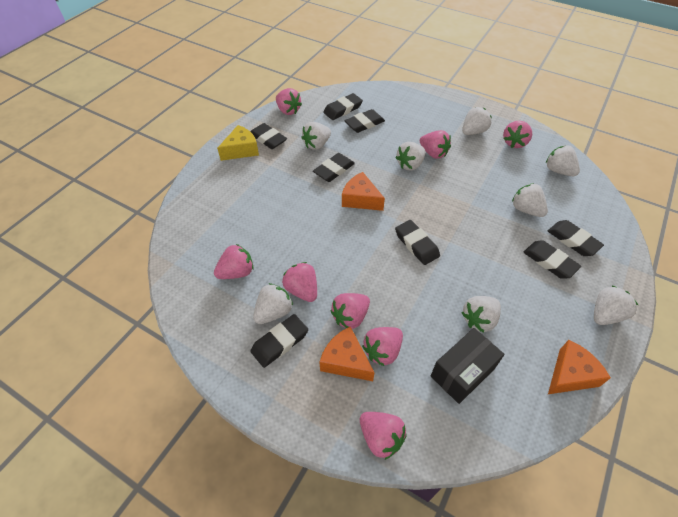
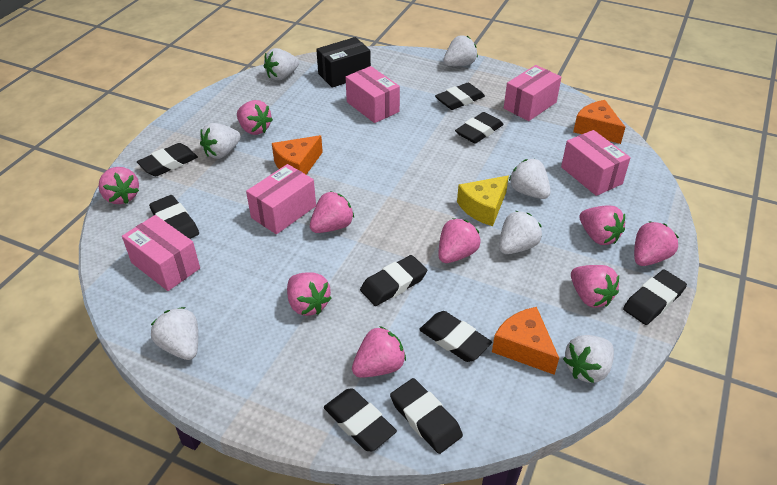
black eraser: [250,123,287,149] [250,314,308,368] [313,153,355,182] [323,93,363,120] [344,109,385,133] [395,220,440,265] [524,240,581,279] [548,220,604,256] = 8 -> [137,143,198,176] [149,195,199,239] [324,388,397,451] [360,255,427,306] [390,378,463,454] [419,311,492,362] [435,83,485,110] [455,112,504,143] [623,269,687,325] = 9
pink box: none = 0 -> [122,215,200,291] [246,164,316,234] [346,66,400,123] [504,65,561,121] [561,130,631,196] = 5
pink strawberry: [214,244,254,279] [276,88,302,115] [282,262,317,302] [330,293,370,329] [360,412,407,460] [362,327,403,366] [420,130,451,159] [503,121,532,148] = 8 -> [98,167,139,204] [237,100,273,135] [287,272,332,316] [310,191,354,233] [352,326,406,378] [439,218,480,263] [571,265,619,308] [579,206,625,245] [634,221,679,266] = 9
white strawberry: [253,283,293,324] [301,122,331,150] [395,142,426,171] [461,296,501,333] [462,107,492,135] [512,183,548,217] [546,145,580,176] [594,286,638,325] = 8 -> [151,307,198,360] [200,123,241,159] [264,48,299,80] [443,36,478,66] [499,211,542,254] [509,159,551,199] [563,335,614,383] = 7

